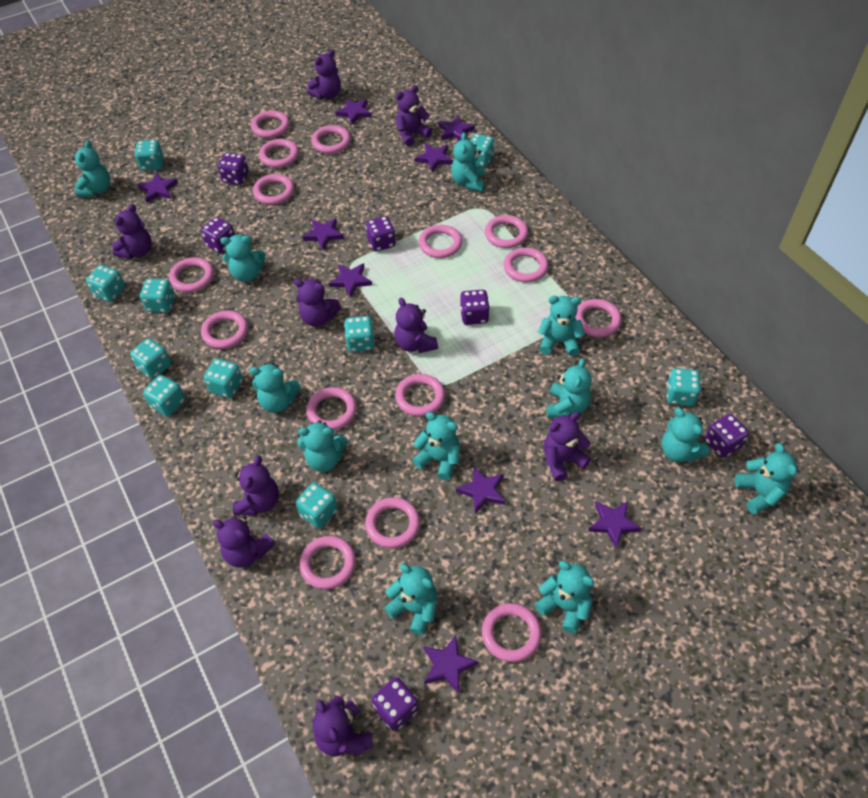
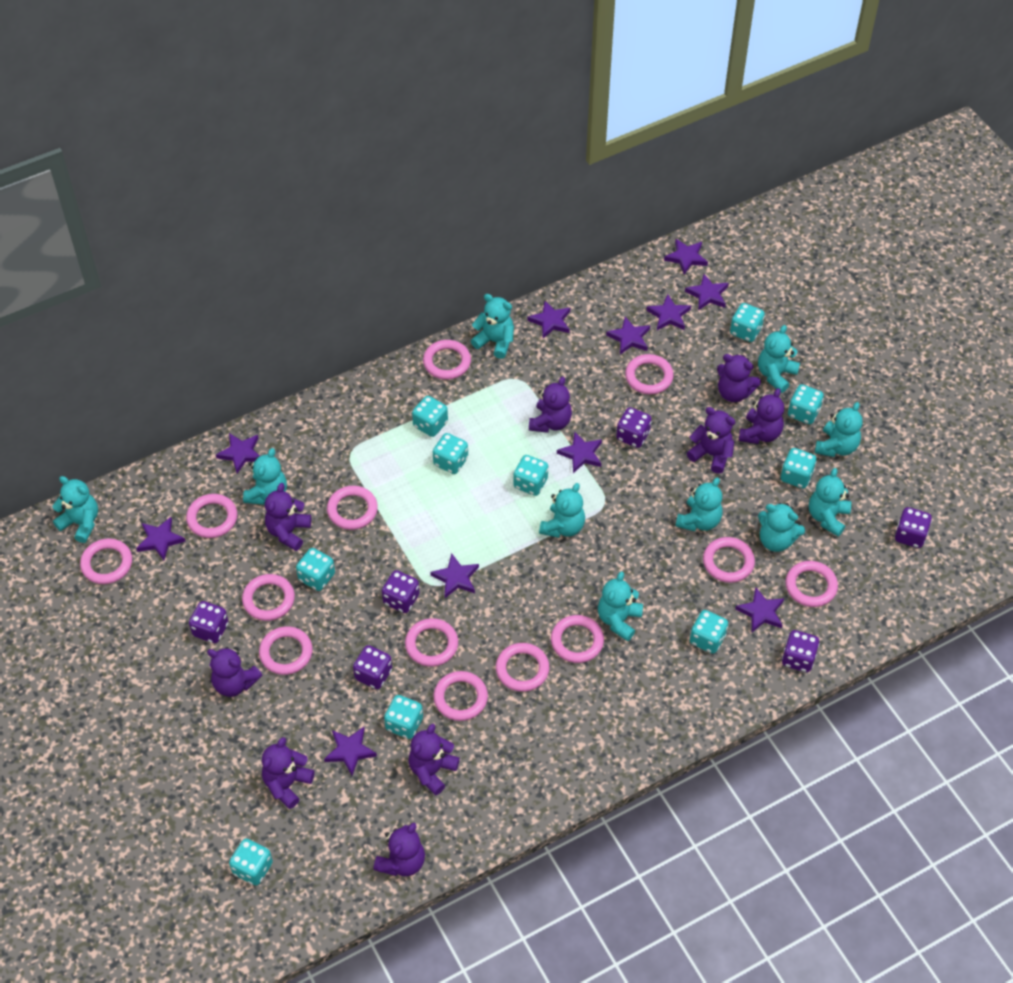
pink ring: [169,257,214,293] [201,310,248,349] [251,110,290,138] [253,174,294,205] [259,139,299,168] [299,536,356,589] [306,387,357,430] [311,125,351,154] [365,497,420,548] [395,374,445,416] [419,225,462,258] [482,603,541,662] [485,215,528,248] [504,247,549,282] [575,299,621,337] = 15 -> [80,538,132,584] [186,494,237,538] [242,574,295,621] [259,626,313,675] [327,486,378,530] [405,618,458,667] [423,340,471,380] [433,671,488,721] [496,643,549,692] [551,615,604,663] [625,354,674,394] [703,537,755,583] [785,561,838,607] = 13
purple star: [138,173,178,203] [302,218,344,250] [329,263,372,298] [335,99,372,125] [415,144,453,172] [423,635,478,694] [438,115,475,140] [456,467,505,514] [588,501,642,549] = 9 -> [136,517,186,560] [216,433,260,473] [324,727,377,776] [430,553,479,598] [527,300,570,338] [557,431,602,473] [606,317,650,355] [646,294,691,330] [664,238,708,275] [685,274,729,311] [735,588,784,632] = 11
turquoise teddy bear: [72,141,110,198] [221,235,265,282] [249,363,301,413] [297,420,348,472] [384,564,437,636] [412,412,460,480] [451,132,485,192] [535,561,595,633] [538,296,585,356] [546,358,592,418] [662,408,710,462] [735,443,797,514] = 12 -> [52,476,98,543] [243,448,287,505] [471,294,514,359] [539,483,585,538] [598,571,643,641] [675,477,723,531] [758,325,800,393] [758,503,805,552] [809,468,851,536] [815,402,863,457] = 10

